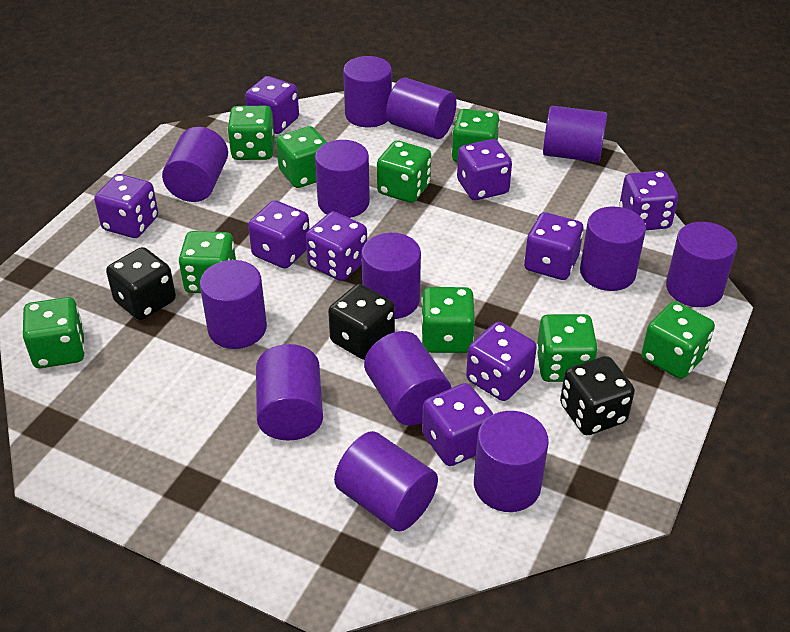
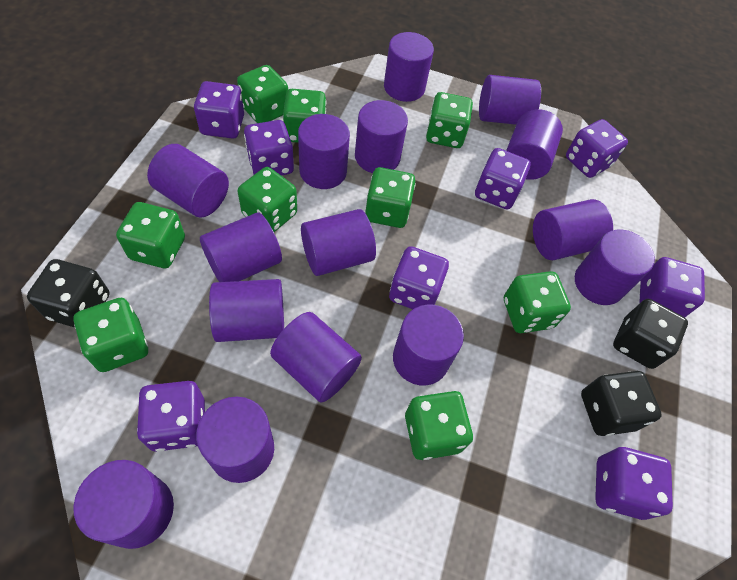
purple cylinder: [162,127,228,202] [200,260,267,349] [256,344,323,440] [315,140,370,218] [334,431,438,531] [343,56,392,127] [361,233,421,319] [364,331,452,425] [386,78,457,139] [474,411,549,512] [543,106,607,162] [580,207,646,291] [666,222,737,307] = 13 -> [73,460,174,549] [147,144,229,218] [196,397,274,483] [200,212,282,282] [209,279,284,342] [270,312,362,402] [298,114,350,189] [301,209,376,276] [355,100,408,173] [384,32,434,102] [393,304,464,386] [479,75,541,125] [506,109,563,180] [533,199,613,260] [575,230,655,305] = 15
purple dice: [94,174,158,238] [245,76,299,134] [248,200,310,269] [306,211,367,281] [422,383,493,466] [457,139,512,200] [466,322,537,401] [524,212,583,280] [620,171,678,230] = 9 -> [137,381,205,452] [194,81,244,139] [244,120,294,176] [389,246,449,309] [475,148,531,210] [566,119,628,178] [595,447,673,520] [639,257,705,317] = 8

